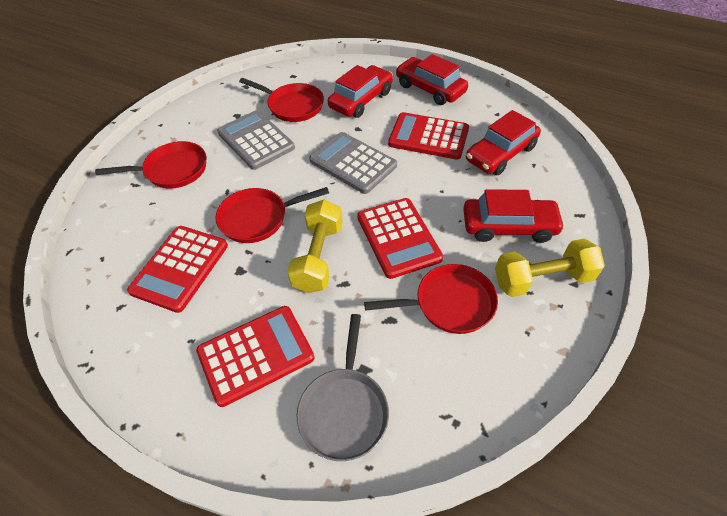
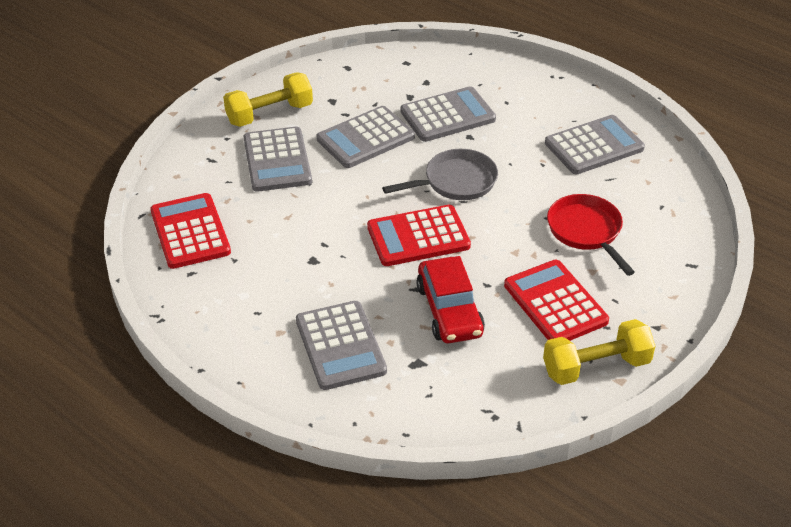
grey calculator: [217,110,295,170] [309,132,397,194] = 2 -> [244,127,312,192] [296,301,387,390] [317,106,415,168] [401,86,496,142] [545,115,645,174] = 5
red calculator: [127,226,228,313] [196,306,315,407] [357,198,443,279] [388,112,469,160] = 4 -> [150,193,231,269] [367,205,471,266] [504,260,609,341] = 3
red car: [328,65,393,118] [396,54,468,105] [463,189,565,243] [466,110,541,175] = 4 -> [416,256,485,343] = 1
red pan: [95,141,207,189] [216,187,329,243] [239,78,324,122] [364,264,498,334] = 4 -> [547,194,635,276] = 1

